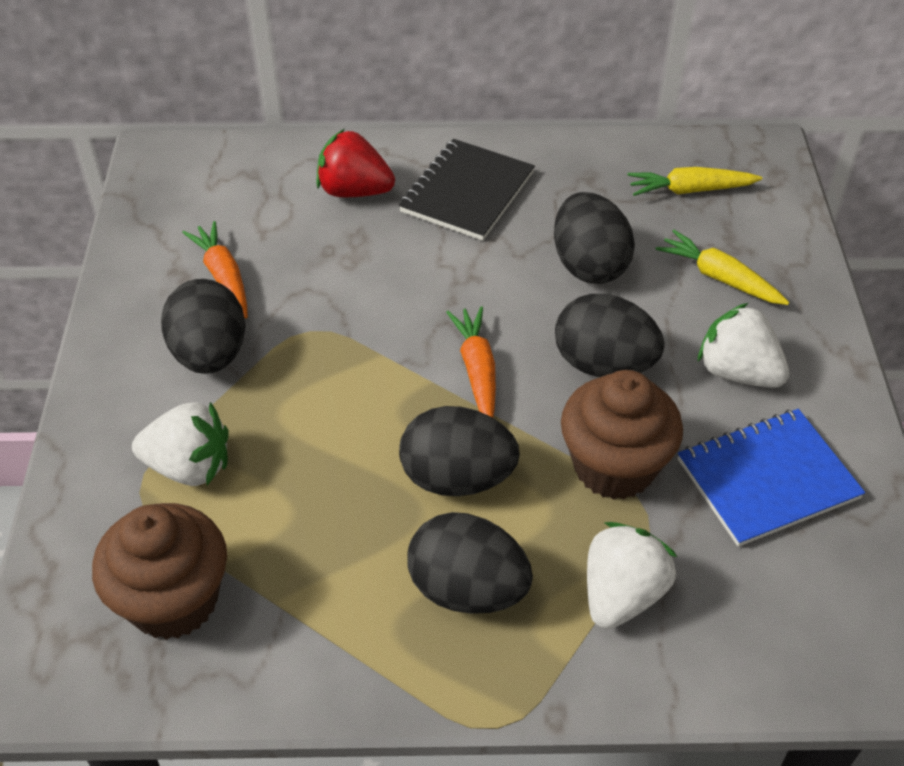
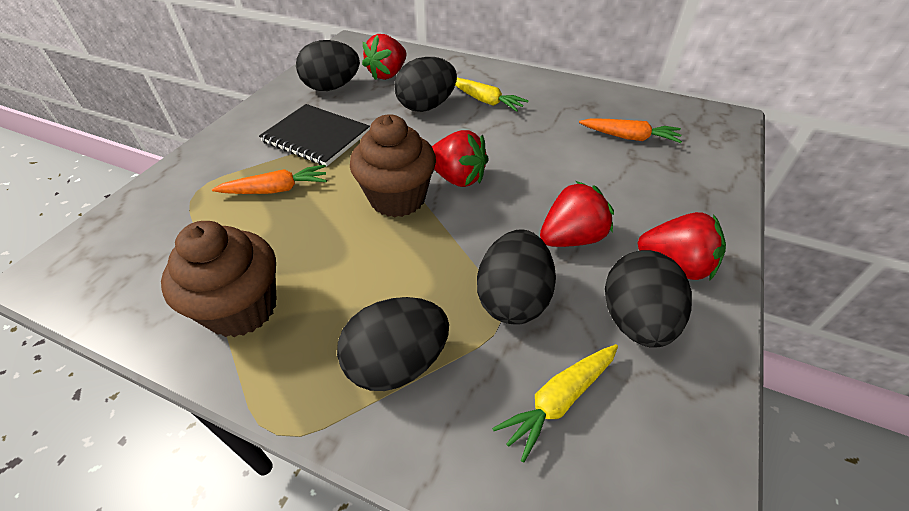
blue notebook: [678,409,865,547] = 1 -> none = 0
red strawberry: [317,129,395,197] = 1 -> [362,34,407,80] [432,130,489,187] [540,181,614,247] [637,212,726,281] = 4
white strawberry: [132,402,229,486] [587,522,677,629] [698,303,789,388] = 3 -> none = 0

